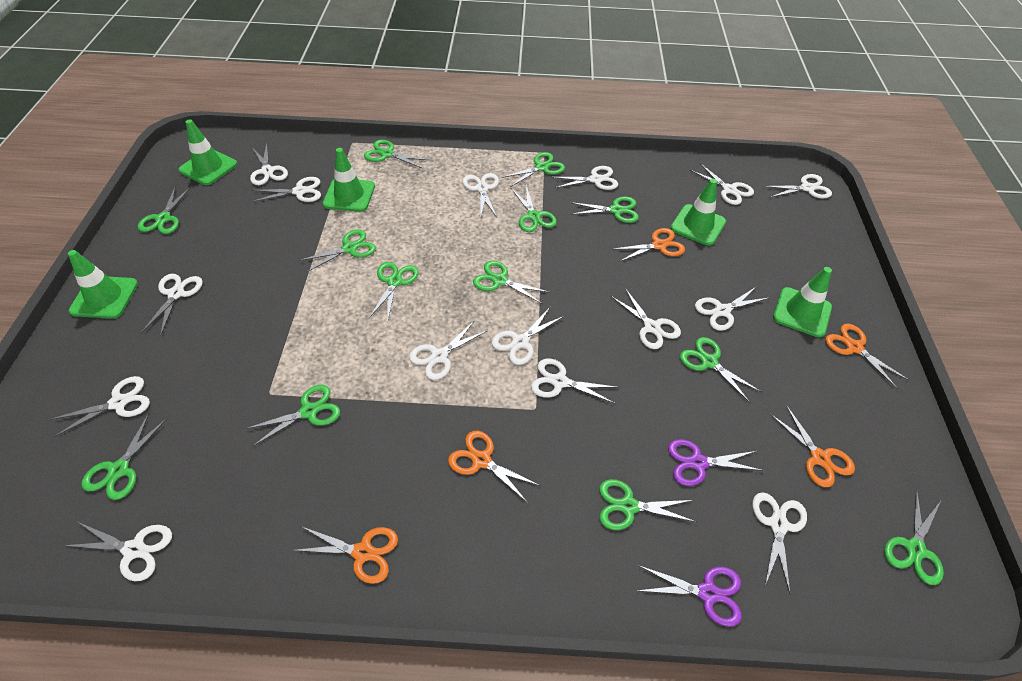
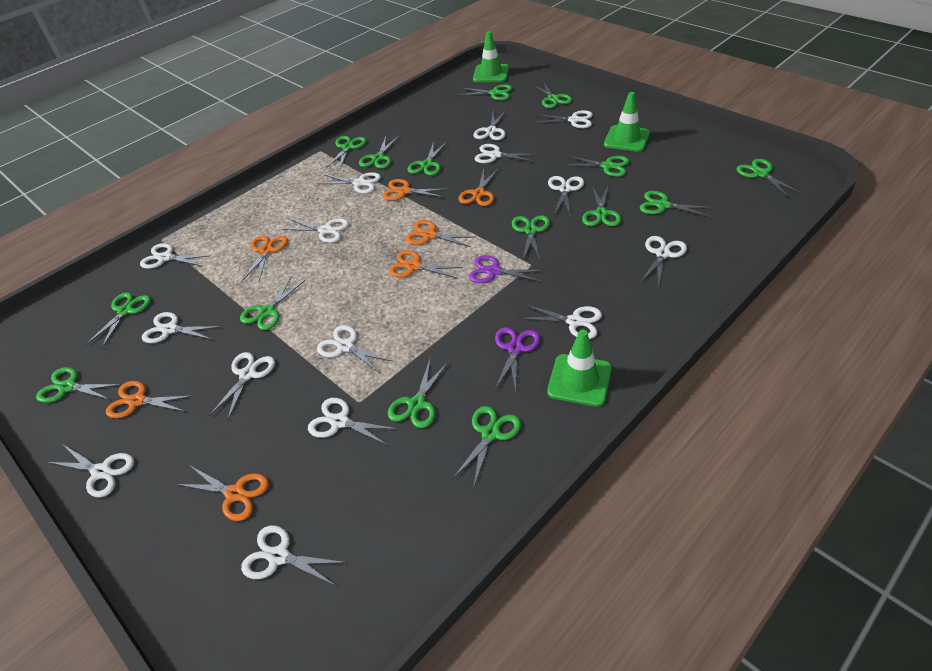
green scissors: [82,413,167,500] [138,187,191,234] [245,385,340,447] [299,229,376,273] [364,140,429,169] [369,262,419,319] [473,261,550,304] [501,152,565,187] [511,185,557,232] [570,197,639,223] [599,479,696,530] [680,337,762,403] [884,489,944,585] = 13 -> [36,367,121,403] [86,292,151,348] [240,277,305,330] [326,136,366,168] [359,136,399,169] [388,359,449,428] [407,141,447,176] [452,406,521,488] [458,84,512,101] [512,215,550,261] [531,81,572,108] [565,156,629,177] [582,186,621,226] [640,191,713,217] [736,159,801,198] = 15
green traffic cone: [68,250,138,319] [179,119,237,185] [323,148,375,212] [671,179,726,246] [773,267,832,338] = 5 -> [473,31,509,82] [547,330,612,407] [604,92,650,152] = 3
orange scissors: [292,526,398,584] [448,431,541,503] [614,228,685,262] [770,405,855,487] [825,324,909,389] = 5 -> [106,381,194,418] [176,465,269,521] [242,236,288,281] [383,179,446,201] [388,250,463,279] [405,220,475,247] [458,169,498,206] = 7

